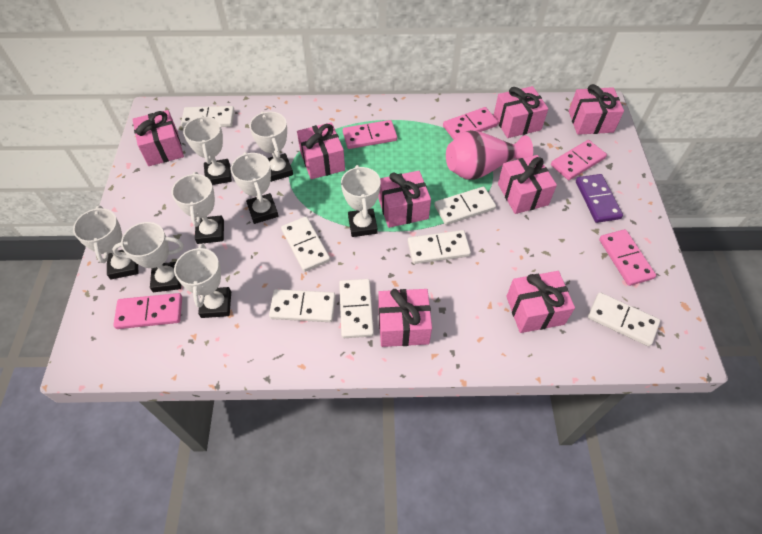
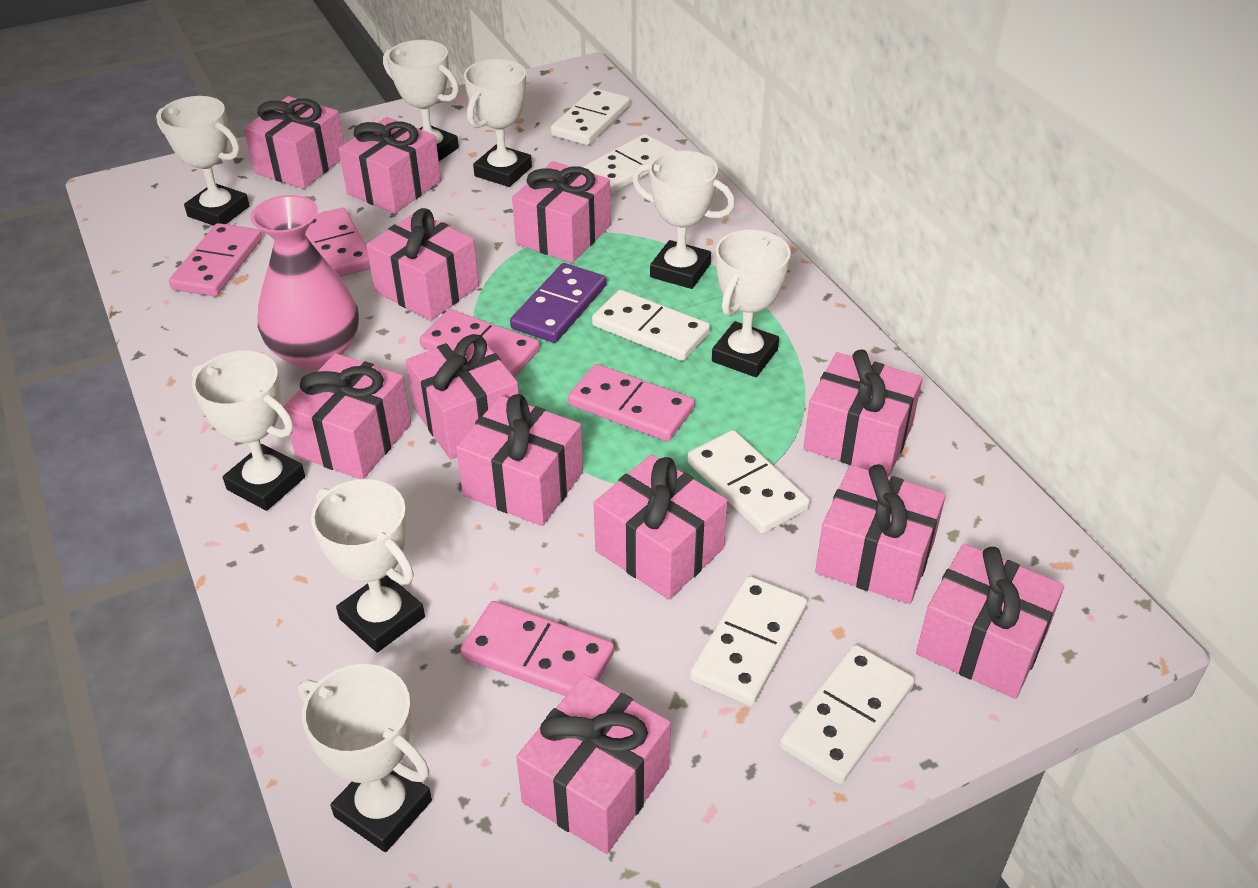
pink gift: [132,110,184,166] [297,122,345,179] [378,289,432,347] [379,171,431,228] [493,86,548,138] [498,155,557,214] [506,271,575,333] [569,84,624,135] = 8 -> [244,96,344,189] [283,353,411,479] [339,117,441,214] [366,208,479,321] [406,333,519,459] [456,394,583,526] [512,161,611,263] [516,674,671,854] [594,454,728,599] [803,350,922,476] [815,464,946,604] [916,544,1064,699] = 12
white domino: [181,106,235,128] [269,289,336,322] [281,217,330,272] [339,279,374,338] [408,230,471,264] [434,187,496,225] [588,292,660,346] = 7 -> [550,88,630,145] [582,134,676,194] [592,290,710,361] [687,430,810,534] [690,576,807,706] [779,645,914,784] = 6

